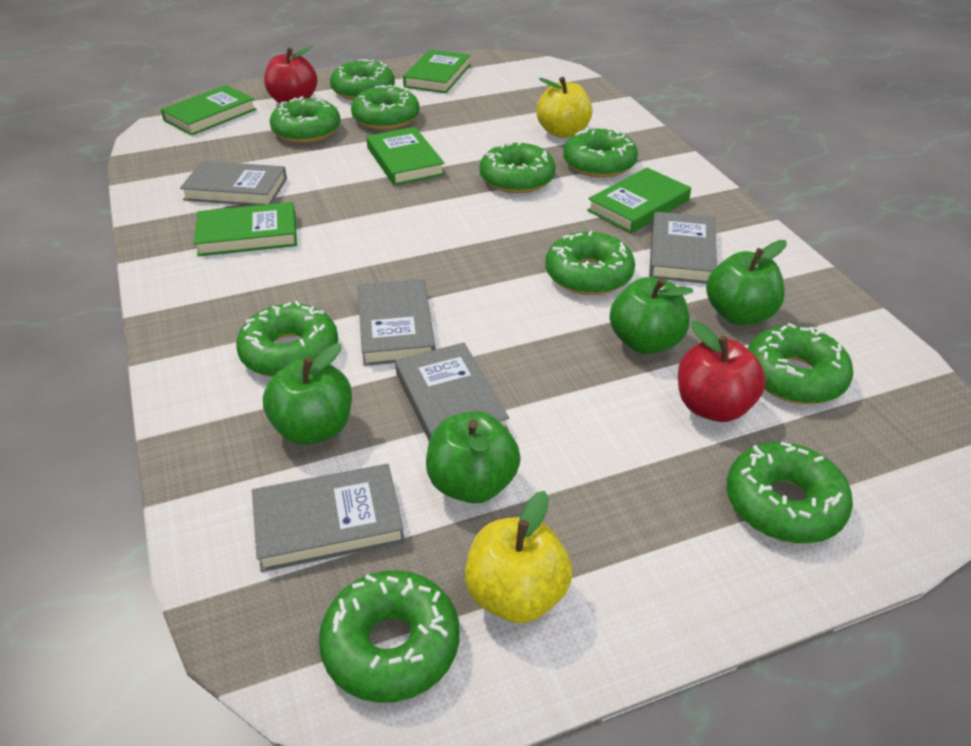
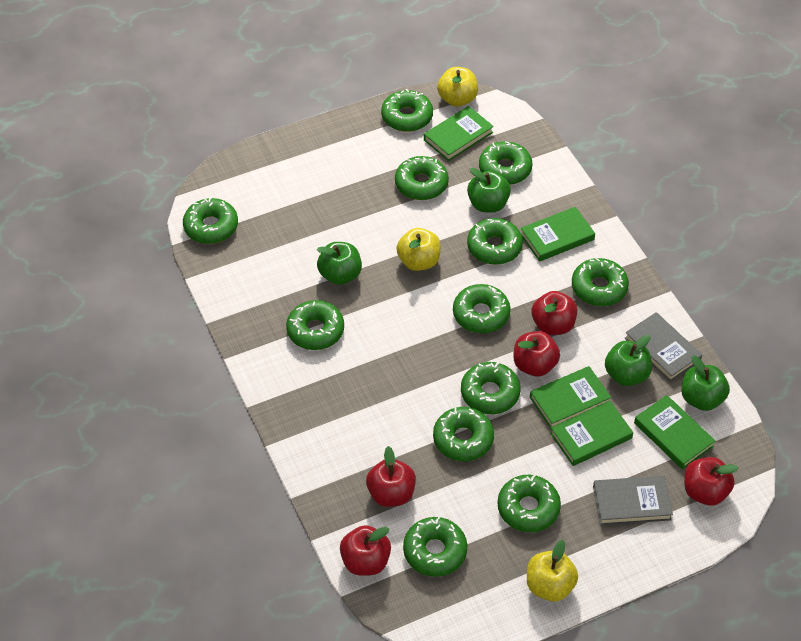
green donut: [236,301,338,377] [270,96,341,143] [319,570,460,703] [330,59,395,100] [351,85,419,130] [479,141,556,194] [545,231,635,295] [563,127,638,178] [726,442,853,543] [747,323,853,404] = 10 -> [183,197,238,244] [286,300,344,350] [381,89,433,132] [395,156,449,200] [403,517,467,577] [433,407,494,461] [453,284,510,333] [461,362,520,414] [467,218,523,265] [479,141,532,185] [498,475,561,532] [572,257,629,306] = 12
grey book: [180,161,287,206] [252,464,405,572] [358,279,435,366] [395,343,509,440] [649,212,717,284] = 5 -> [593,476,673,525] [625,312,702,382] = 2
red apple: [264,46,317,104] [678,321,766,422] = 2 -> [340,525,391,576] [366,446,416,507] [513,331,560,376] [532,291,577,335] [684,457,738,506] = 5
yellow apple: [465,491,572,623] [536,77,593,138] = 2 -> [396,228,441,271] [437,67,478,107] [527,540,578,602] = 3

